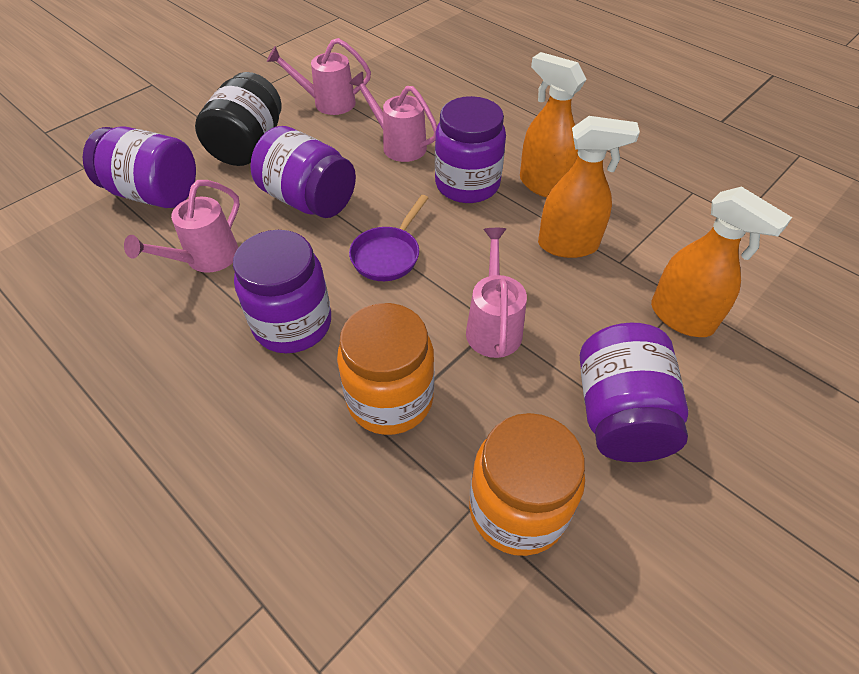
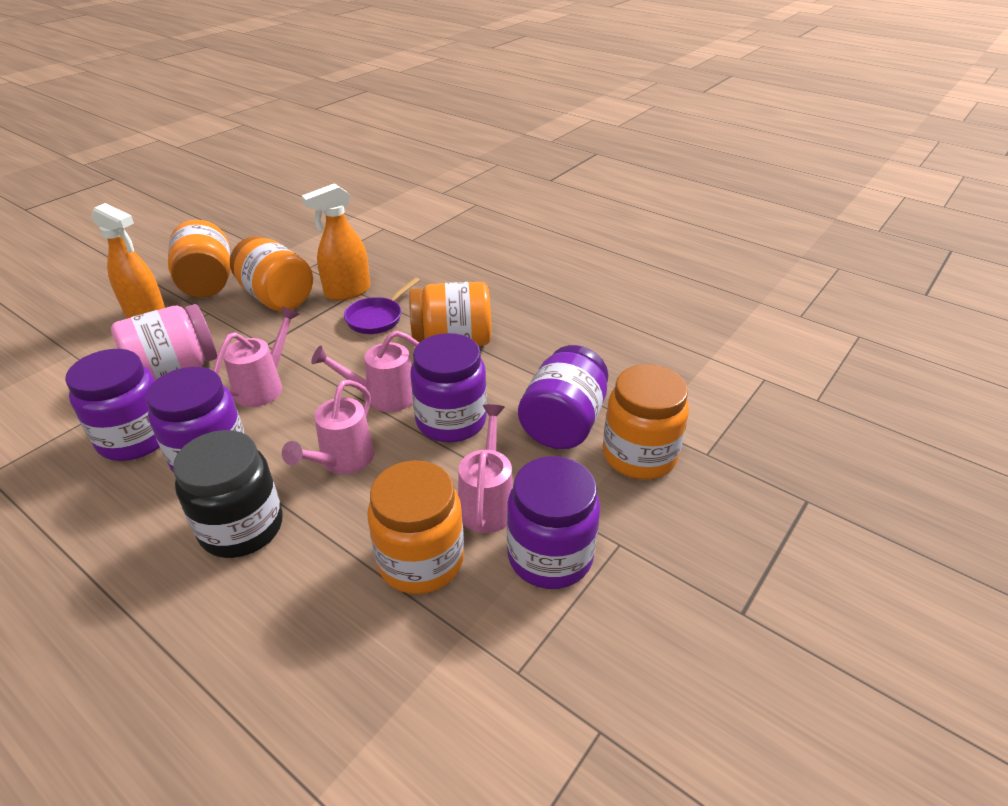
orange jar: [337,303,434,435] [469,413,585,556] = 2 -> [168,220,231,298] [230,236,313,311] [368,460,464,594] [409,282,491,346] [603,364,689,480] = 5
orange spray bottle: [520,52,586,197] [538,116,640,258] [651,186,792,337] = 3 -> [92,203,165,318] [302,183,370,301] = 2
pink jar: none = 0 -> [111,304,218,380] = 1

